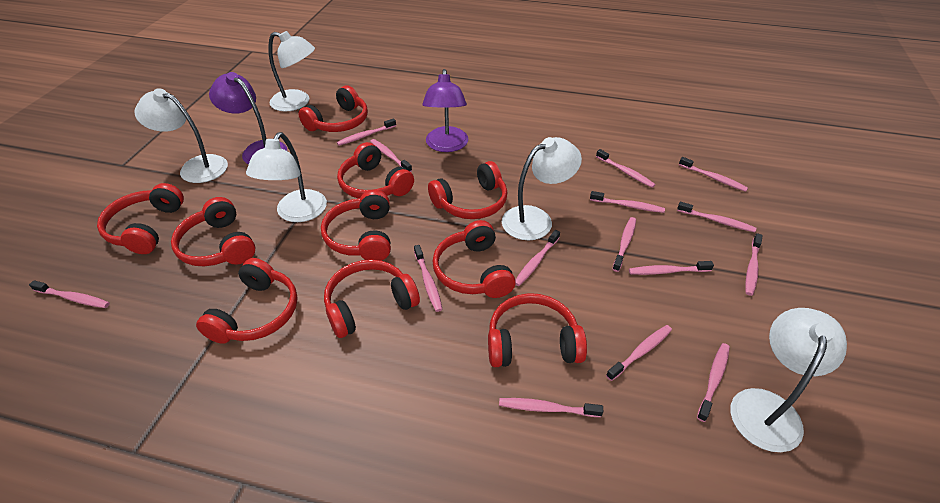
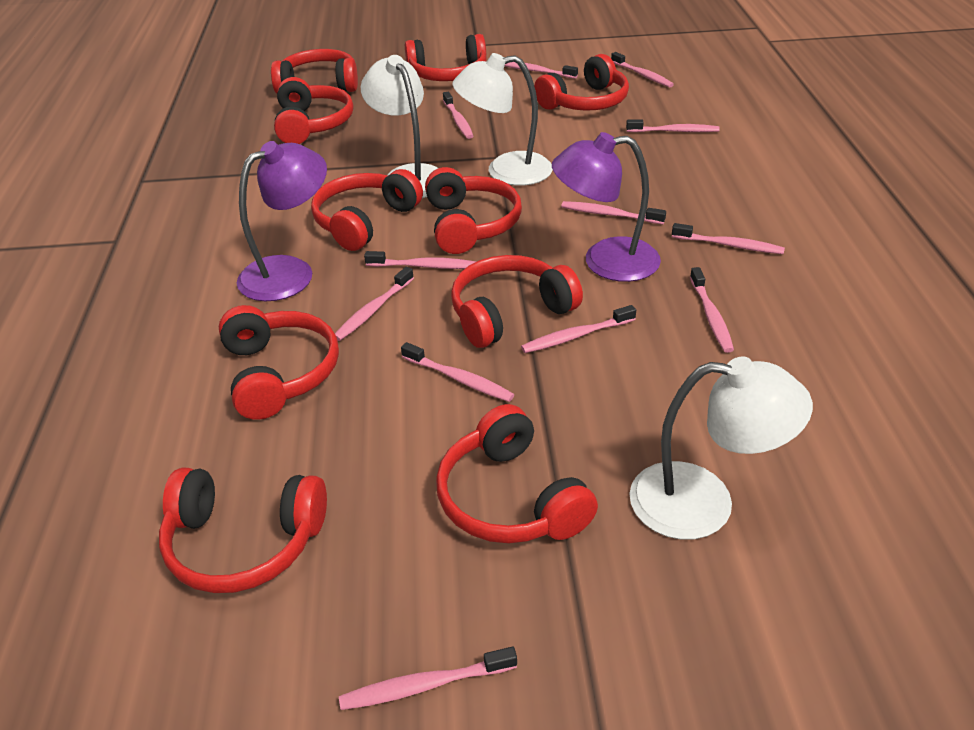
pink toothbrush: [29,280,110,308] [337,118,396,146] [370,139,412,172] [414,245,443,312] [499,398,603,417] [515,230,560,286] [590,191,665,213] [596,149,655,188] [606,325,672,381] [613,217,636,272] [629,261,714,275] [677,202,756,232] [679,157,748,192] [697,343,730,422] [746,233,763,296] = 15 -> [335,267,414,341] [339,647,517,710] [364,251,477,269] [401,342,514,402] [443,92,473,139] [505,62,578,79] [521,305,636,353] [561,201,666,224] [611,52,674,87] [626,119,720,132] [672,223,785,254] [690,267,734,353] = 12
white lamp: [134,88,228,183] [246,132,327,222] [268,31,315,112] [502,137,582,240] [730,308,847,452] = 5 -> [361,55,438,198] [452,53,553,186] [629,356,813,540] = 3

